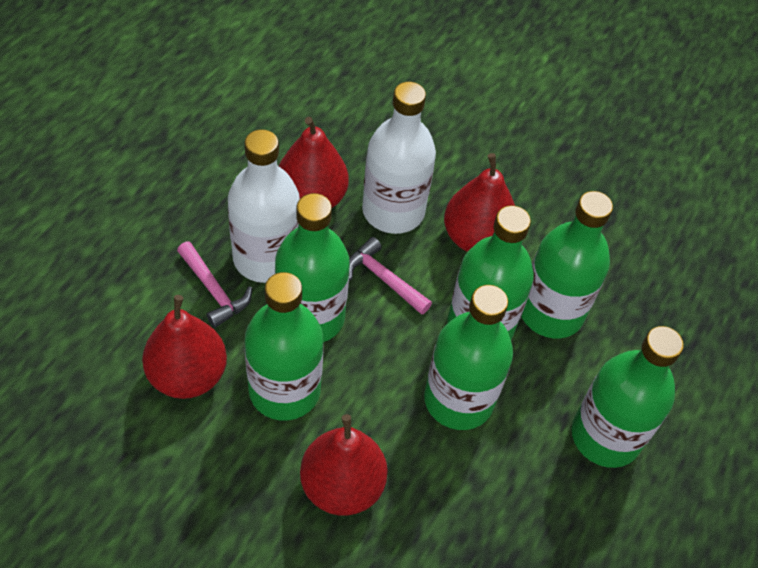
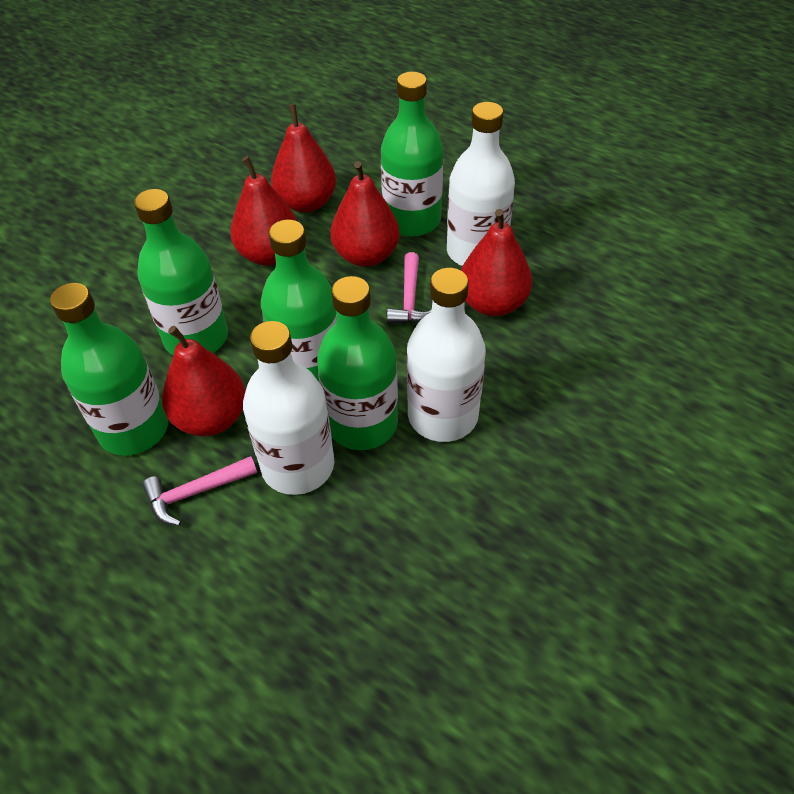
green bottle: [245,272,324,421] [275,193,350,342] [424,285,513,430] [447,205,534,339] [521,191,613,338] [572,326,684,468] = 6 -> [50,283,168,456] [134,189,228,356] [261,220,337,383] [317,276,398,450] [381,72,444,237] = 5
red pear: [142,295,227,399] [278,117,349,208] [300,414,388,516] [444,153,515,252] = 4 -> [162,326,245,436] [230,156,298,266] [271,104,336,213] [330,161,400,267] [461,209,532,317] = 5
white bottle: [228,129,300,283] [362,82,436,234] = 2 -> [243,321,334,495] [407,268,486,442] [447,102,515,266] = 3

